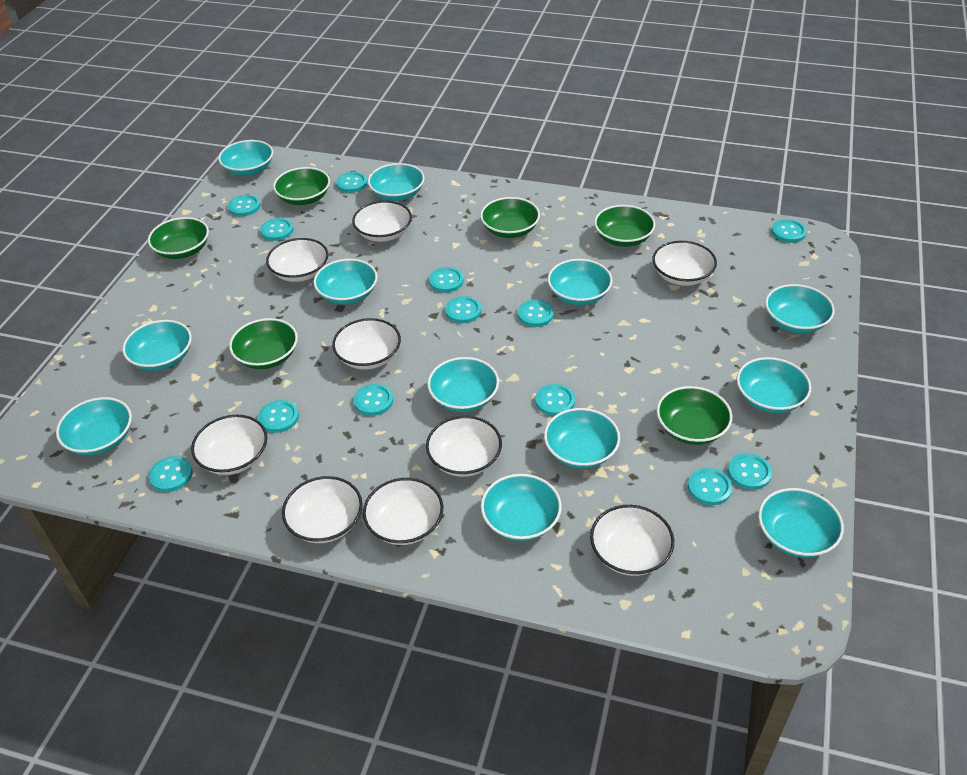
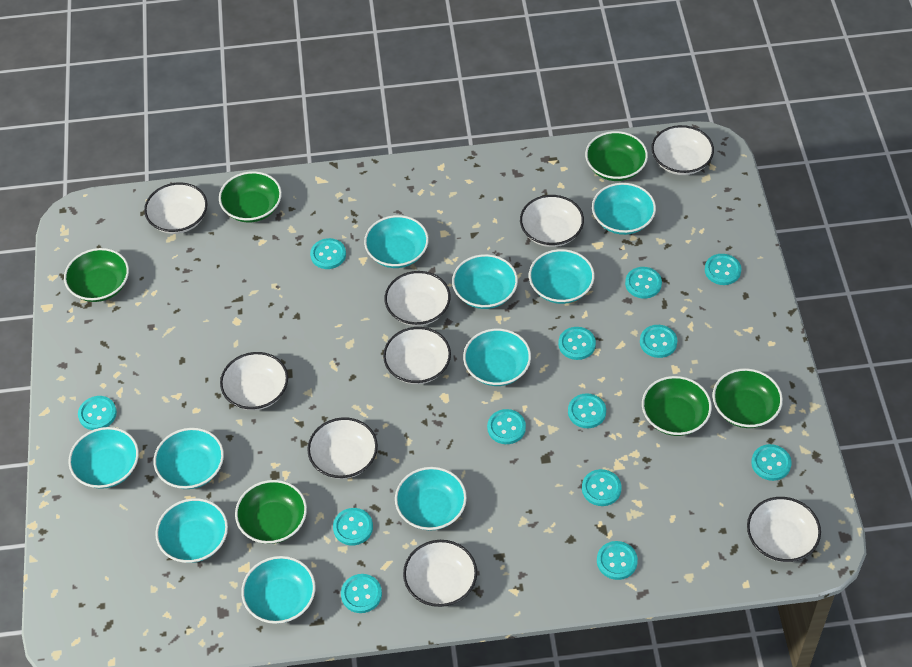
turquoise bowl: [56,397,132,455] [122,320,192,371] [218,140,273,176] [314,259,378,305] [368,163,425,201] [427,357,499,412] [481,474,562,541] [544,408,620,468] [548,259,613,305] [737,357,811,413] [758,488,844,558] [765,284,835,333] = 12 -> [68,427,139,489] [154,428,224,489] [155,498,228,563] [241,556,316,624] [364,215,429,268] [395,467,467,531] [452,254,518,309] [463,328,531,386] [529,249,595,304] [592,183,656,235] = 10

